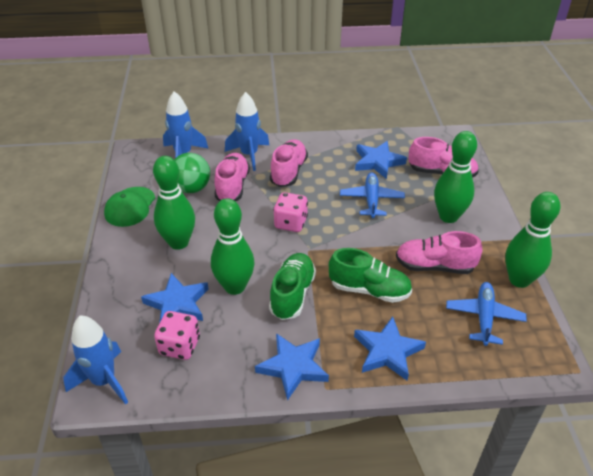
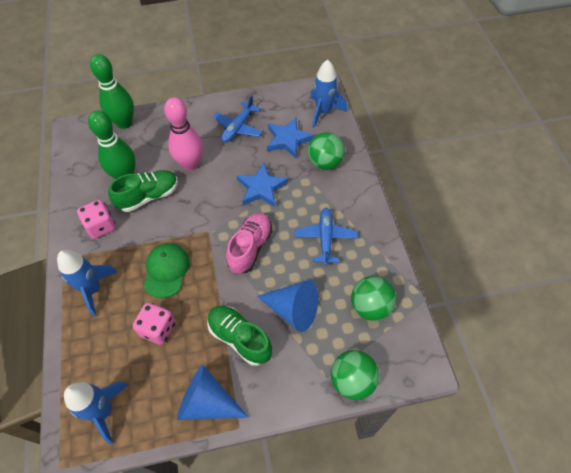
blue cone: none = 0 -> [177,365,249,420] [257,280,319,332] = 2
blue star: [141,273,209,323] [255,333,329,401] [354,316,426,380] [355,141,407,179] = 4 -> [236,163,288,207] [267,117,314,159] = 2
green ball: [174,153,210,193] = 1 -> [308,132,345,170] [331,350,379,400] [351,276,396,321] = 3
green bowling pin: [153,156,195,250] [211,198,255,295] [434,131,477,223] [505,192,561,288] = 4 -> [88,110,136,179] [90,54,134,129] = 2
pink bowling pin: none = 0 -> [164,97,203,171] = 1
pink shoe: [214,153,250,201] [270,139,308,187] [396,231,482,274] [408,137,479,178] = 4 -> [226,212,272,274] = 1

